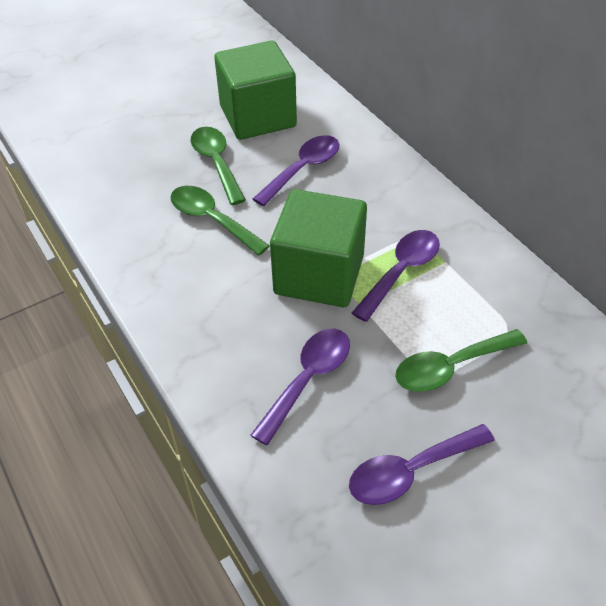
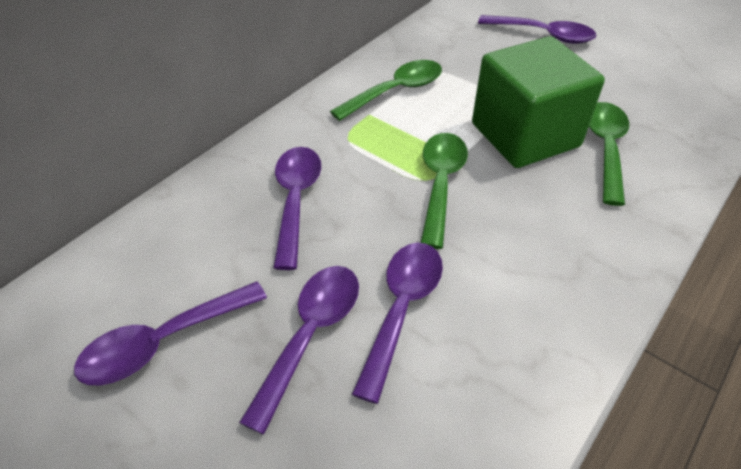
green cube: [214,41,297,140] [270,189,367,307] = 2 -> [472,36,605,168] = 1
purple spoon: [250,329,350,446] [253,135,339,206] [349,424,495,505] [352,230,440,322] = 4 -> [74,281,267,386] [239,266,359,434] [273,147,321,270] [352,243,443,404] [478,15,596,44] = 5

